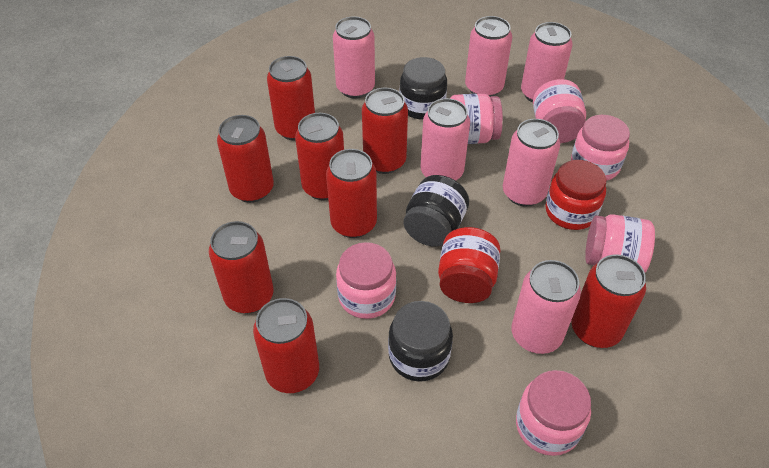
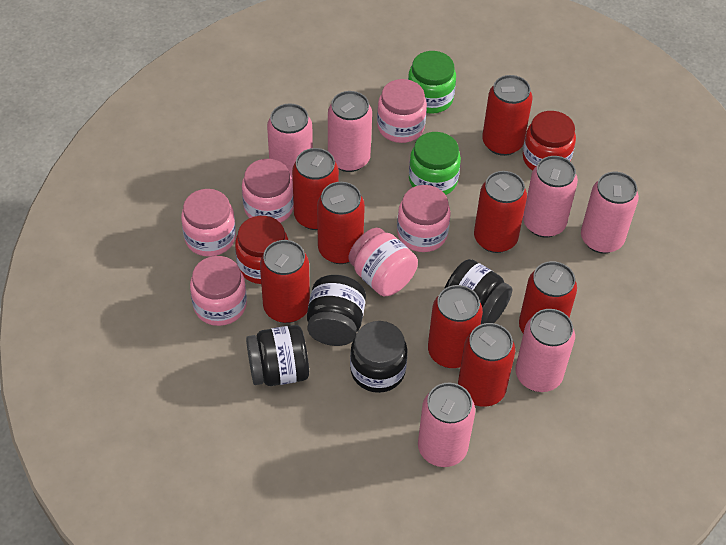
black jar: [388,301,453,382] [400,57,447,120] [403,175,469,247] = 3 -> [246,325,309,386] [307,275,366,346] [350,321,408,393] [444,259,512,324] = 4
green jar: none = 0 -> [408,51,456,114] [409,132,461,195] = 2

